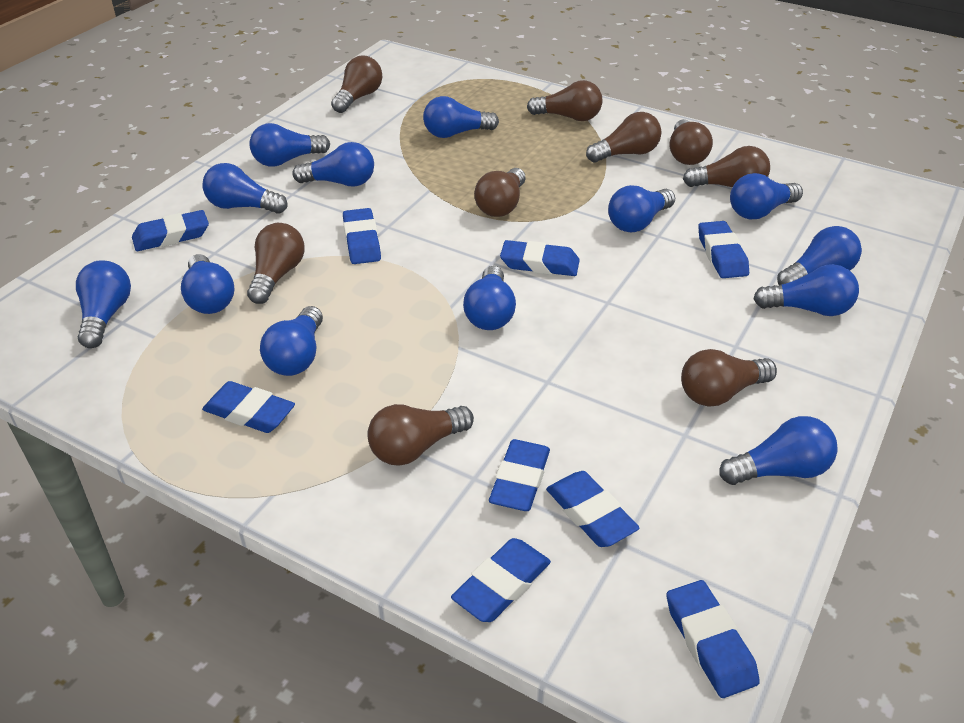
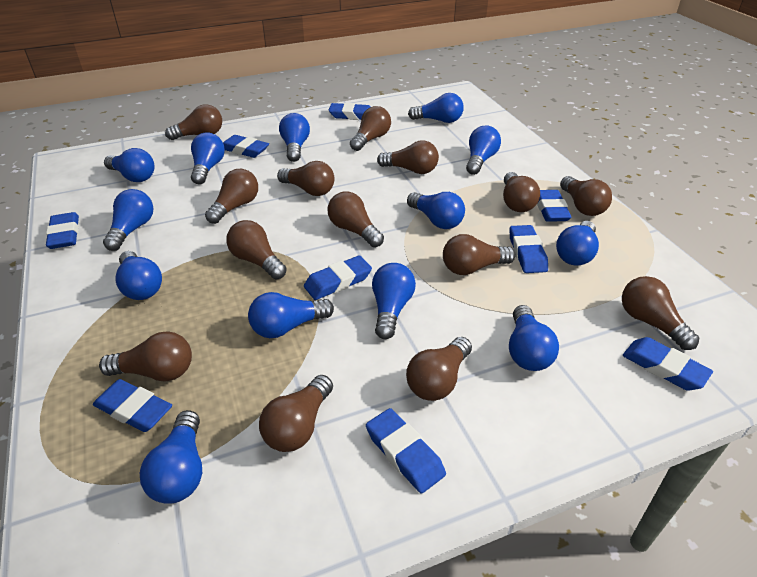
brown light bulb: [247,223,305,304] [331,56,382,113] [367,404,474,466] [474,168,526,217] [527,80,602,121] [586,112,661,162] [670,119,713,165] [681,349,777,407] [683,146,770,187] = 9 -> [99,331,192,382] [165,104,222,140] [205,169,258,224] [226,220,287,279] [259,375,333,452] [277,161,334,196] [328,191,384,247] [350,106,391,151] [377,140,439,174] [406,337,472,401] [443,234,516,275] [503,172,540,212] [560,176,612,216] [622,276,699,350] = 14

